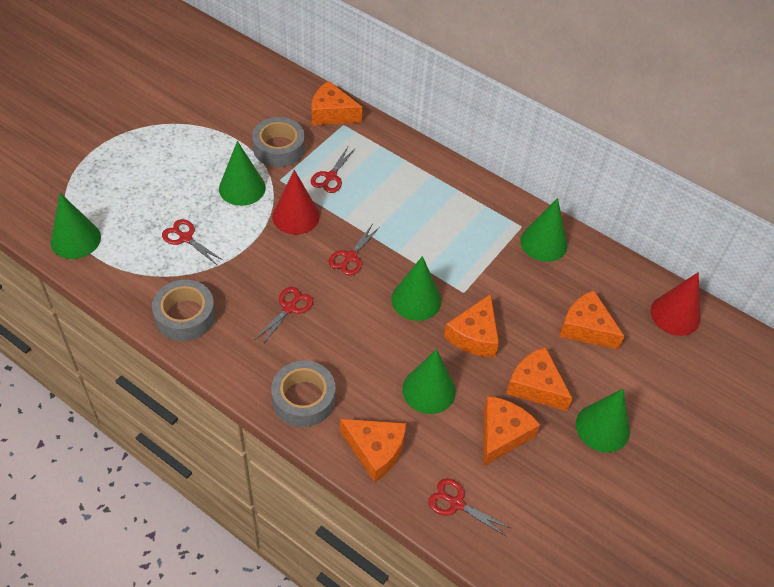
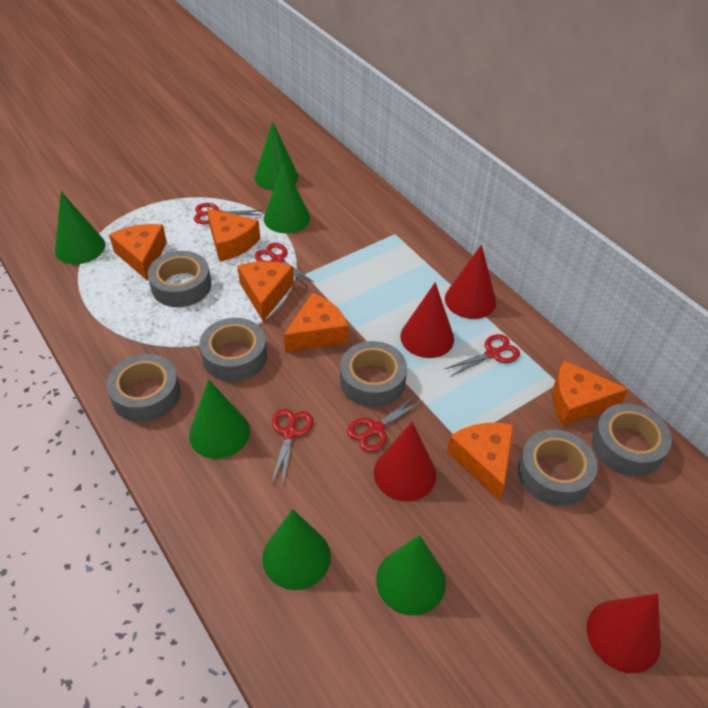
grey tape: [152,280,215,341] [252,117,305,167] [271,361,336,427] = 3 -> [106,354,180,422] [148,251,211,307] [199,318,267,382] [340,341,407,407] [518,429,598,506] [592,403,672,476] = 6
red cone: [272,170,320,235] [651,272,700,336] = 2 -> [374,422,436,501] [400,282,454,358] [445,245,496,319] [587,593,661,673] = 4

